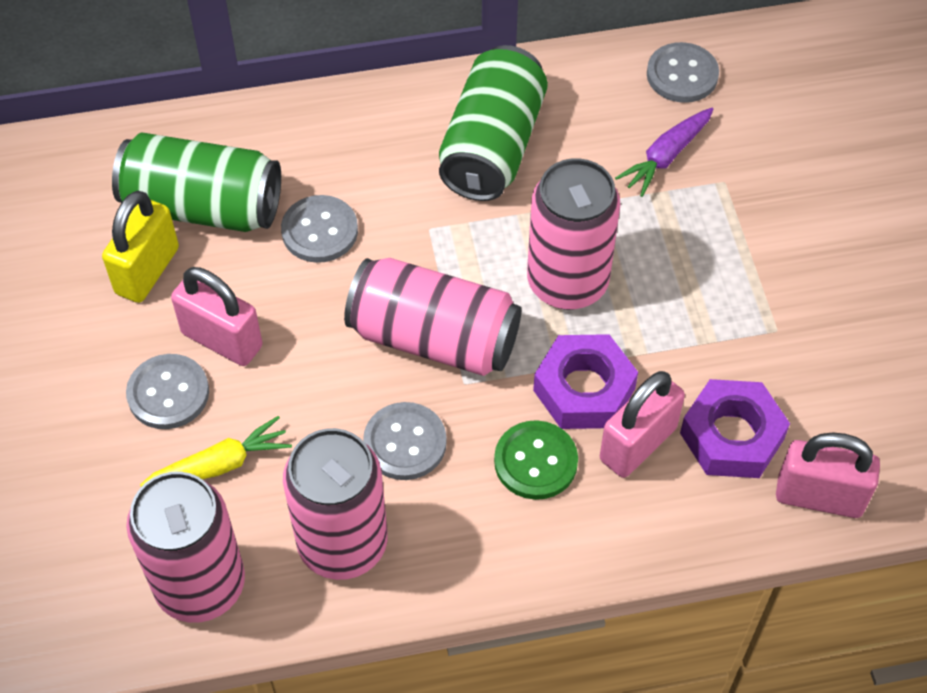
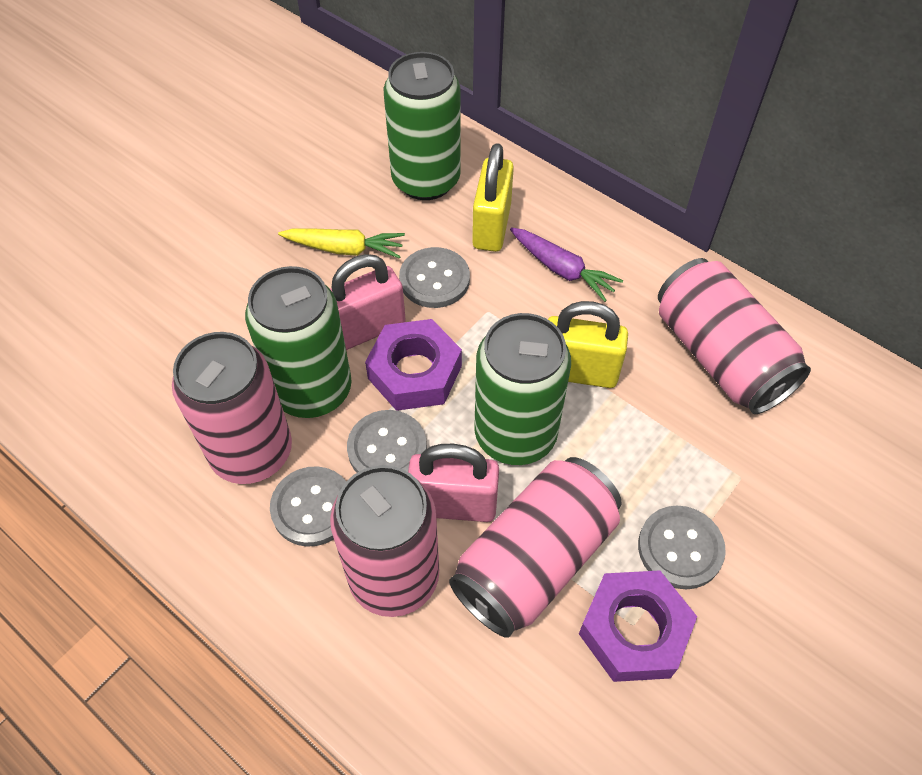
green button: [494,420,578,500] = 1 -> none = 0
green can: [112,133,281,232] [439,45,548,201] = 2 -> [245,266,352,418] [384,52,461,200] [474,313,571,465] = 3
pink padlock: [171,267,263,366] [600,371,685,478] [776,433,880,518] = 3 -> [330,254,406,350] [408,444,499,522] = 2
yellow padlock: [102,191,179,303] = 1 -> [472,143,514,252] [548,301,628,388] = 2

